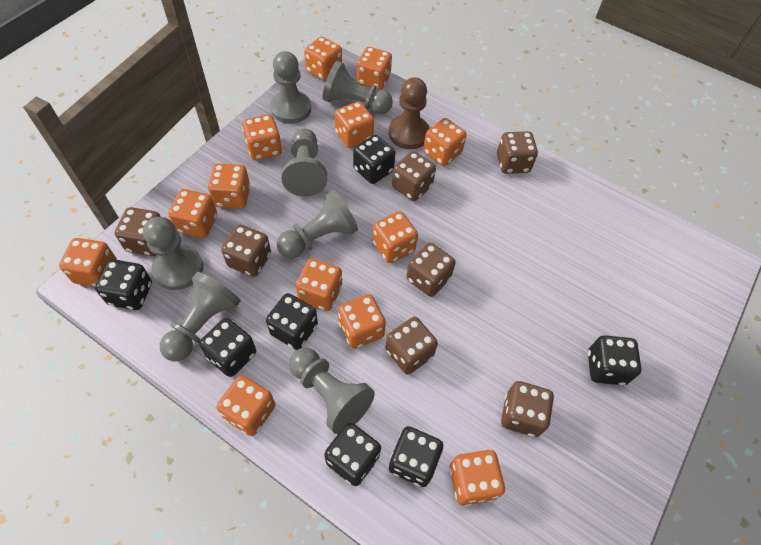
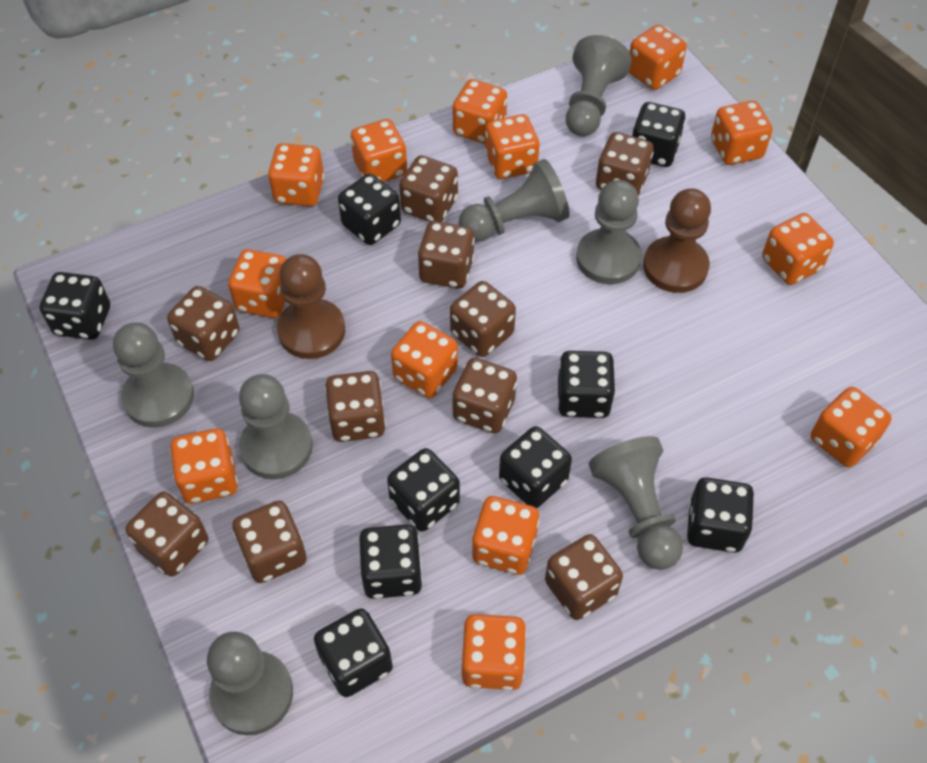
black dice: [95,259,152,310] [199,318,256,377] [266,293,318,350] [324,423,381,486] [353,135,396,184] [389,426,443,487] [588,335,641,385] = 7 -> [40,272,110,340] [314,608,393,697] [338,174,401,245] [359,524,423,599] [387,448,460,531] [499,426,572,508] [557,351,616,418] [632,102,686,167] [687,477,754,553] = 9
brown dice: [115,207,161,256] [221,225,271,277] [385,317,438,374] [392,151,436,201] [406,243,456,297] [497,131,538,174] [501,381,554,437] = 7 -> [125,492,208,577] [167,286,240,361] [232,501,307,583] [325,371,386,442] [399,155,458,222] [418,221,475,289] [450,281,516,357] [452,358,517,433] [545,534,623,620] [596,132,653,196] = 10
brown pawn: [389,77,430,149] = 1 -> [277,254,345,359] [643,188,711,293] = 2

